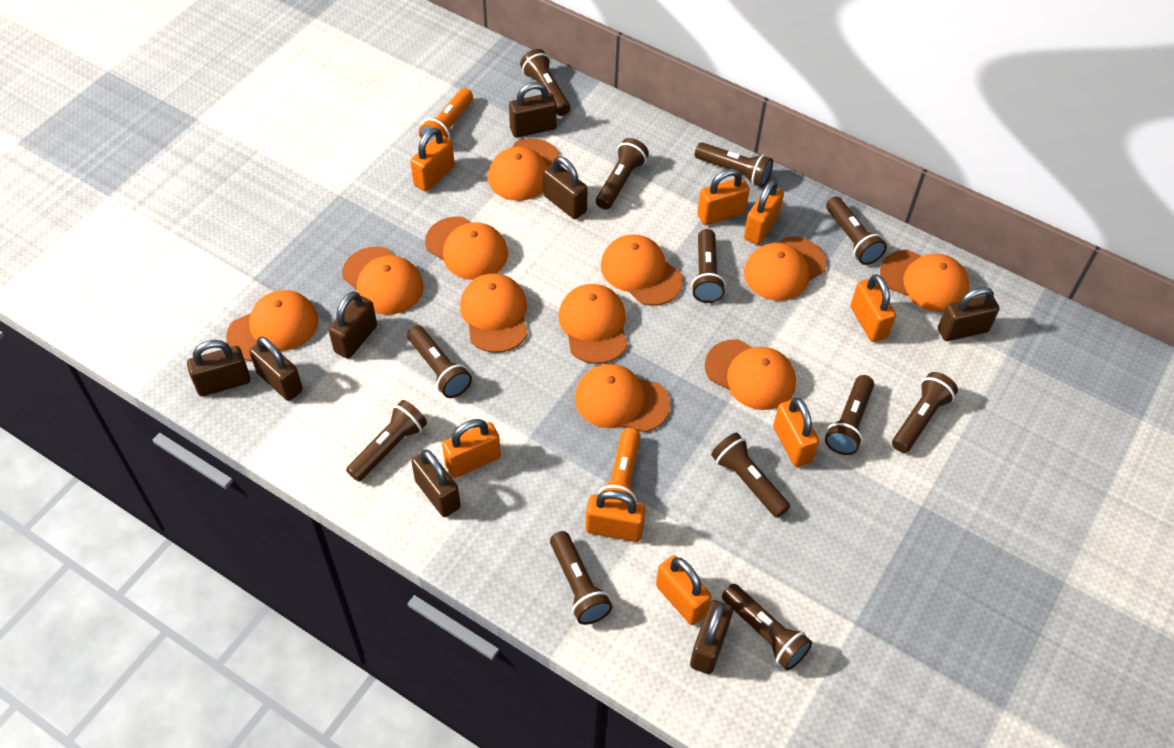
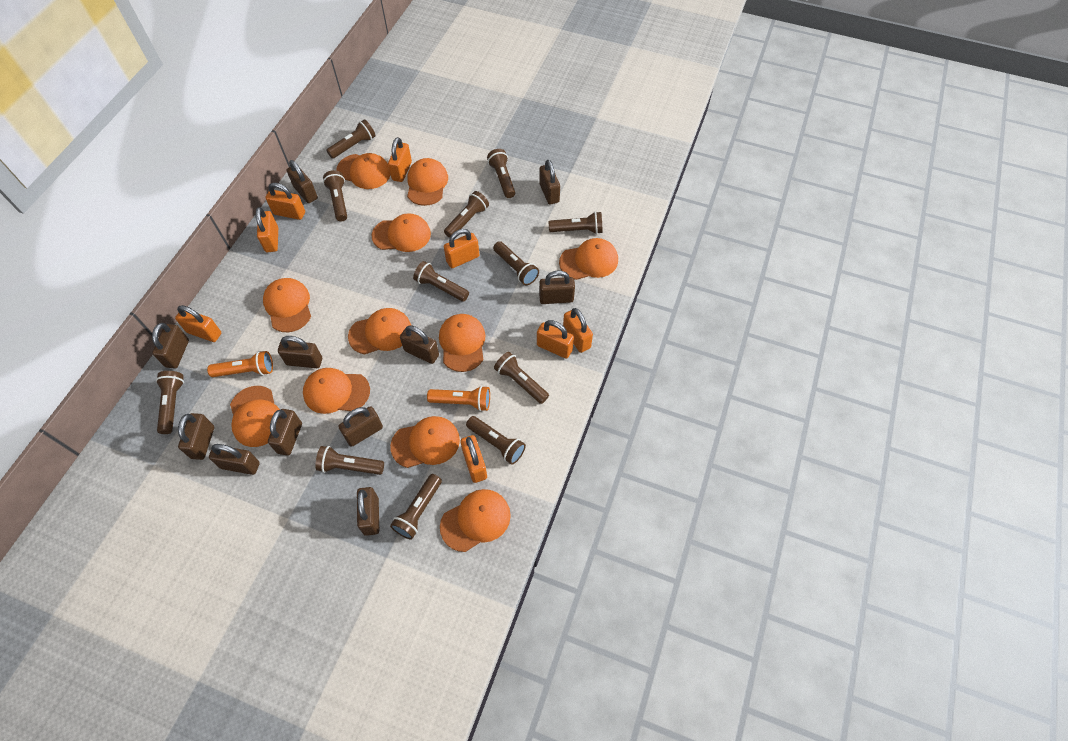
brown padlock: [187,340,250,396] [249,336,303,401] [328,291,377,359] [411,450,461,517] [509,82,557,138] [543,156,588,219] [690,600,733,674] [938,287,1000,341] = 8 -> [152,323,189,369] [178,413,214,460] [209,444,260,475] [268,409,302,456] [278,336,322,368] [287,160,318,203] [338,406,383,447] [357,487,379,536] [400,325,439,364] [539,160,560,205] [539,271,575,304] = 11

